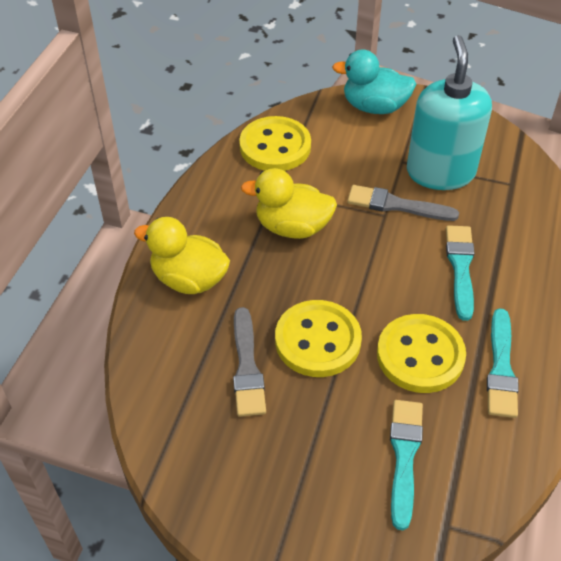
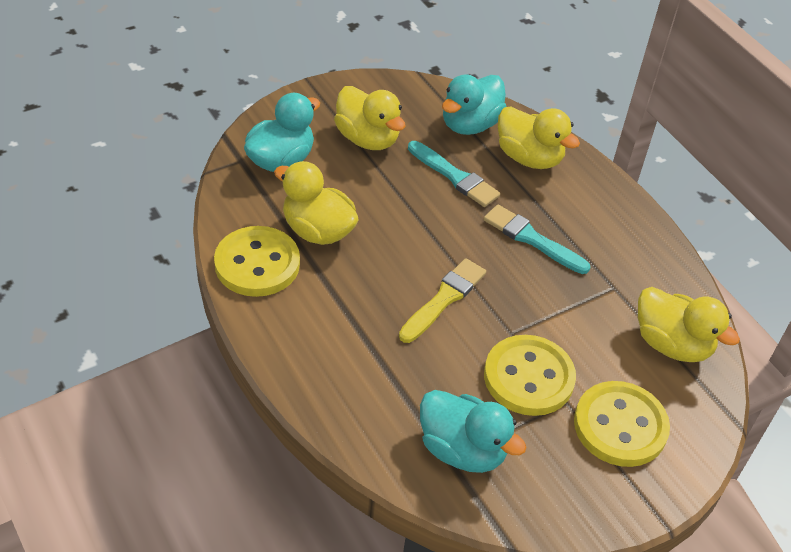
grey brush: [233,307,266,417] [347,185,459,221] = 2 -> none = 0
turquoise brush: [390,400,423,530] [446,225,475,321] [487,308,519,418] = 3 -> [408,141,500,207] [484,205,590,274] = 2
turquoise duck: [332,50,416,114] = 1 -> [244,93,320,172] [420,390,526,473] [442,74,506,135] = 3
turquoise soap dispenser: [407,35,492,190] = 1 -> none = 0
yellow brush: none = 0 -> [399,258,486,343] = 1
yellow duck: [134,217,230,294] [241,168,337,239] = 2 -> [274,161,359,245] [334,86,405,150] [498,107,580,169] [638,287,740,362] = 4

